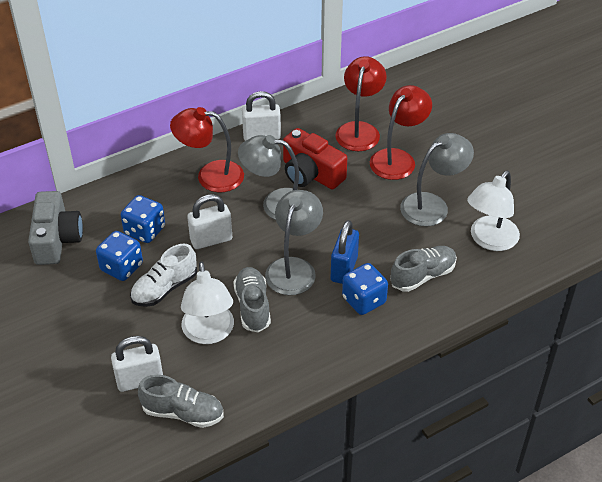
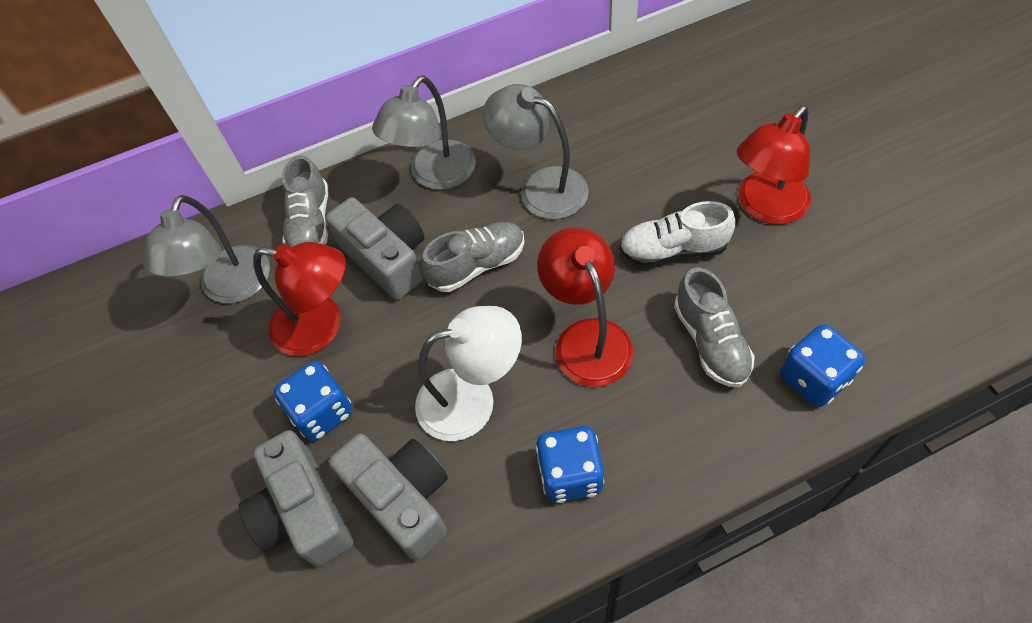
blue padlock: [331,220,359,284] = 1 -> none = 0
grey camera: [28,191,83,265] = 1 -> [239,430,353,567] [326,197,424,300] [329,433,448,561] = 3
red camera: [283,128,347,189] = 1 -> none = 0
white lamp: [181,261,234,344] [467,171,520,251] = 2 -> [415,306,522,441] = 1
white padlock: [111,336,163,392] [187,194,232,249] [242,91,281,141] = 3 -> none = 0

